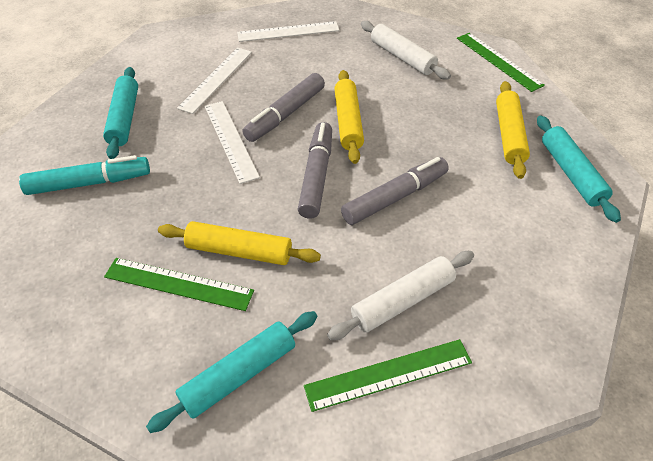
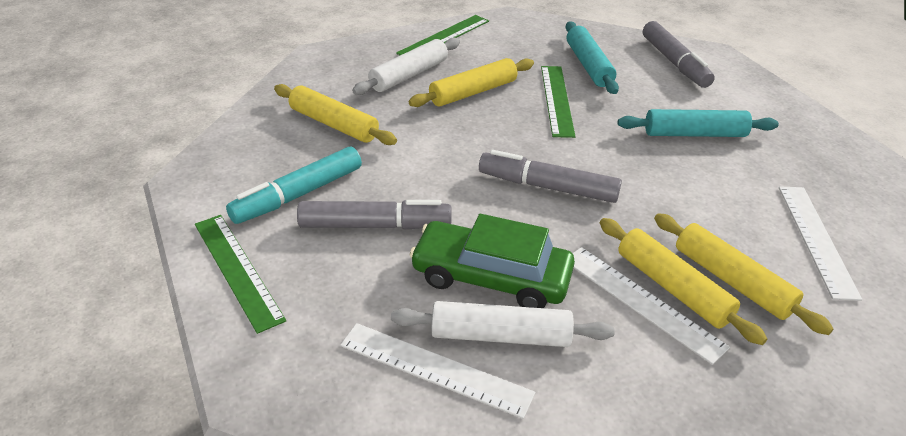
green car: none = 0 -> [410,214,575,308] = 1
turquoise rolling pin: [103,67,138,159] [146,311,317,433] [537,116,621,223] = 3 -> [566,21,619,94] [618,109,779,137] = 2
yellow rolling pin: [158,221,321,265] [334,70,364,164] [496,81,530,179] = 3 -> [274,84,397,145] [409,58,534,107] [600,218,767,345] [654,213,834,335] = 4

